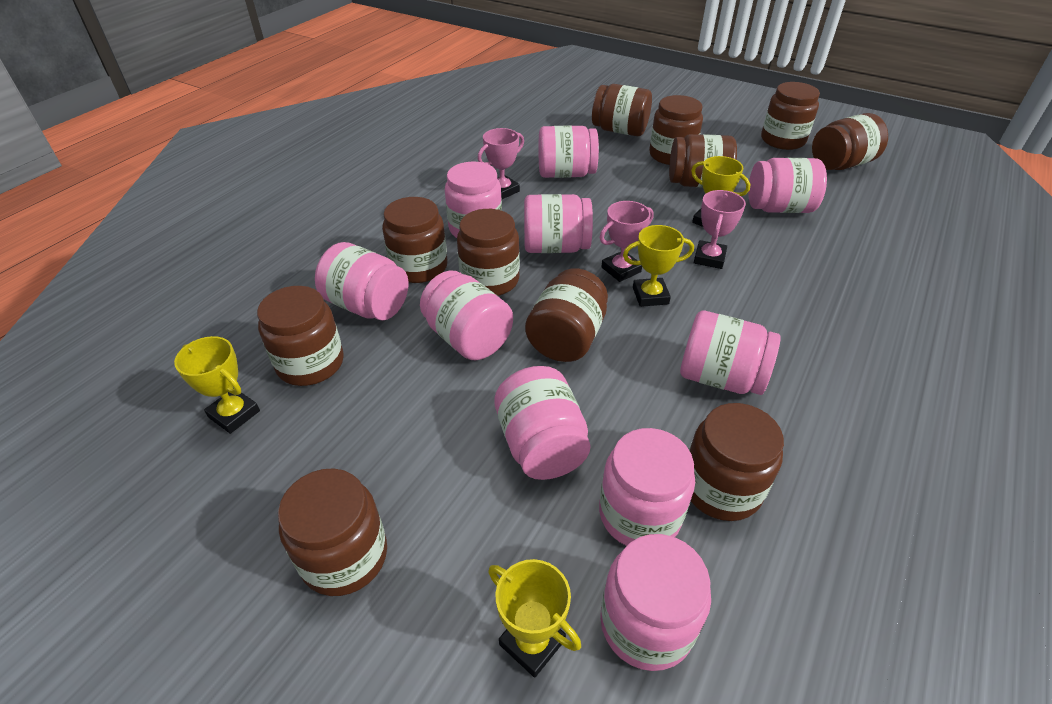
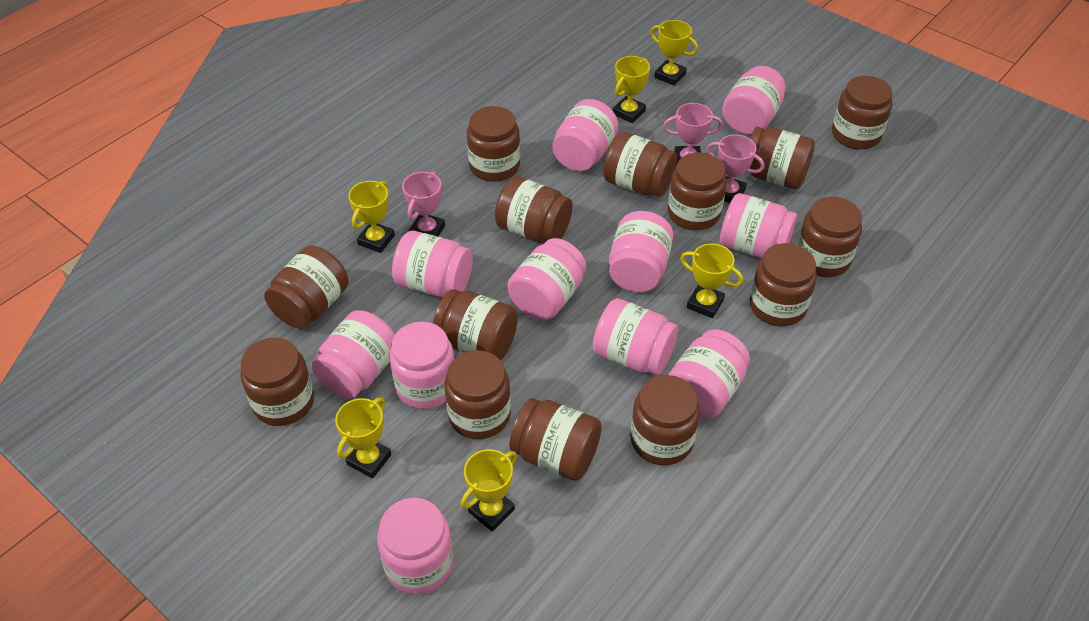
brown jar: [257,286,344,386] [278,468,387,596] [382,197,448,283] [457,209,520,296] [525,268,608,362] [592,84,652,136] [649,95,703,165] [669,134,737,187] [689,403,784,521] [761,82,820,150] [812,113,888,170] = 11 -> [240,338,314,426] [264,246,348,329] [433,289,518,361] [444,350,511,439] [467,106,520,182] [495,177,572,243] [509,398,602,481] [603,132,677,197] [630,375,700,465] [668,152,727,231] [748,127,815,189] [750,243,817,326] [797,197,862,277] [832,76,893,150] = 14
pink jar: [315,242,409,320] [420,271,513,360] [445,162,502,238] [494,366,591,480] [524,194,593,253] [539,126,599,178] [599,428,695,546] [600,534,711,671] [680,311,781,395] [748,158,827,213] = 10 -> [311,310,395,399] [377,498,454,594] [389,322,455,409] [392,231,473,297] [507,238,586,320] [552,99,618,171] [593,298,678,375] [609,211,673,292] [668,329,750,418] [720,193,797,258] [722,66,786,135] = 11
yellow trophy: [174,336,260,434] [488,559,581,678] [623,225,694,307] [691,156,750,227] = 4 -> [335,397,391,478] [348,181,395,253] [461,449,517,532] [613,56,650,123] [650,20,698,86] [680,243,743,318] = 6

